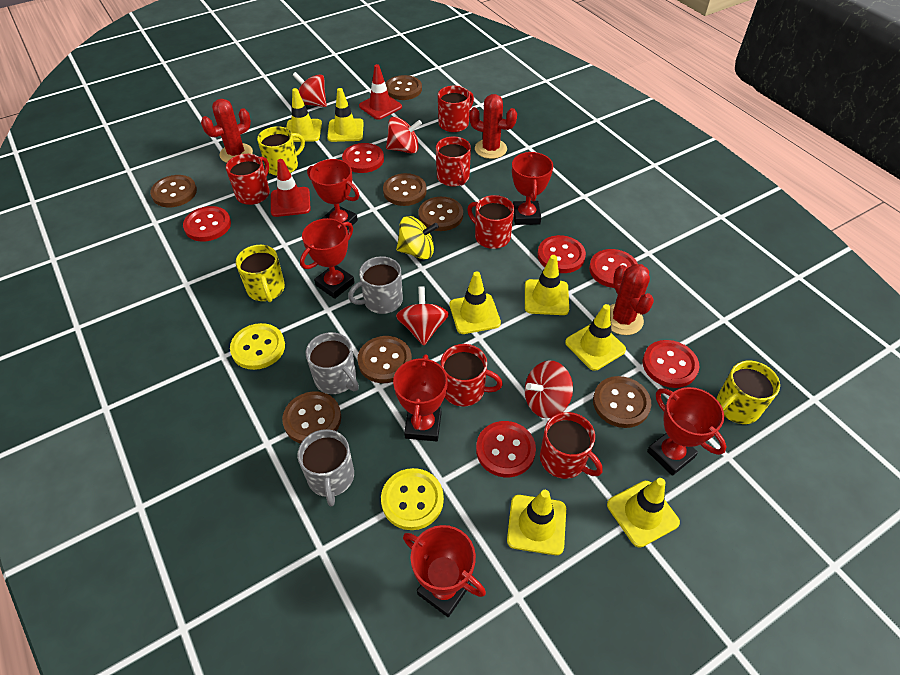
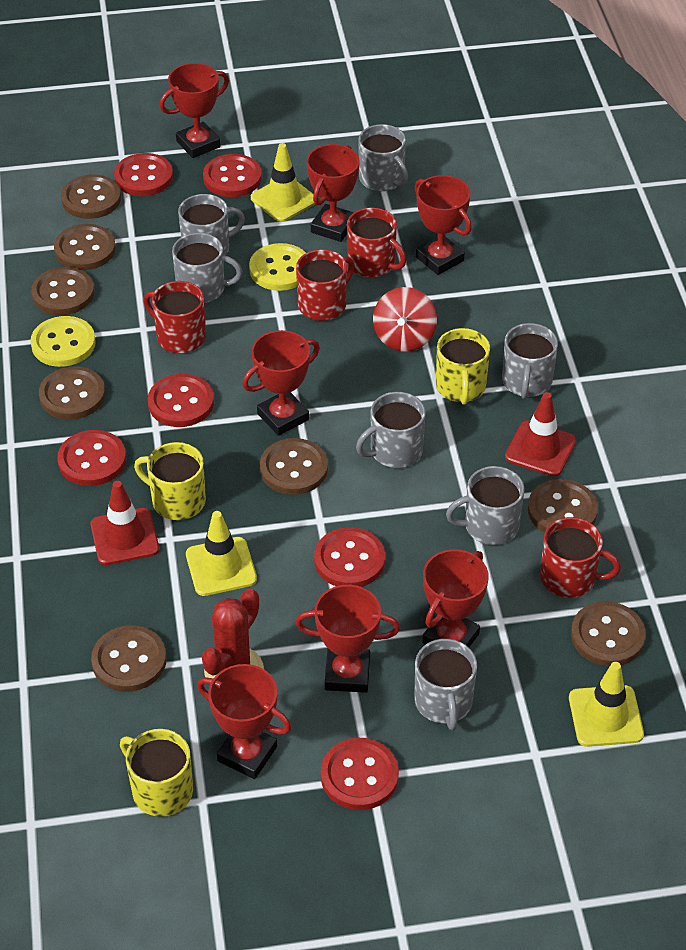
brown button: [150,175,197,207] [282,392,341,444] [357,336,412,383] [383,173,427,206] [385,75,422,100] [418,197,463,231] [593,376,651,428] = 7 -> [31,267,95,315] [39,366,105,420] [54,224,116,270] [61,175,121,219] [91,625,166,692] [260,438,328,495] [528,479,598,533] [571,601,646,667] = 8
grey mug: [297,429,354,506] [306,332,359,394] [348,256,403,314] = 3 -> [172,233,243,303] [178,194,245,256] [356,392,426,468] [358,124,408,191] [414,639,477,730] [446,466,524,545] [502,323,558,399] = 7
red cactus: [201,99,253,163] [469,94,517,159] [610,264,654,335] = 3 -> [202,588,264,678] = 1
red mug: [226,154,270,205] [436,137,471,187] [438,86,474,132] [440,344,503,407] [467,195,514,249] [540,412,603,479] = 6 -> [144,281,206,353] [296,249,355,321] [347,207,406,277] [540,517,621,598] = 4
red spinning top: [293,72,327,107] [386,117,422,154] [396,286,449,346] [525,361,573,418] = 4 -> [373,287,437,352] = 1
red trophy: [300,218,355,299] [307,159,359,230] [393,354,448,441] [403,525,486,617] [512,152,553,225] [647,387,726,476] = 6 -> [160,63,229,158] [197,664,292,779] [242,330,320,436] [295,585,400,693] [307,144,360,242] [415,175,472,275] [422,549,489,647] = 7
yellow spinning top: [396,216,439,259] = 1 -> none = 0
yellow traffic cone: [286,88,322,142] [327,88,364,142] [450,271,501,334] [507,490,566,555] [525,255,569,315] [565,304,626,371] [607,478,680,548] = 7 -> [186,511,257,596] [251,143,315,222] [569,662,644,747] = 3

